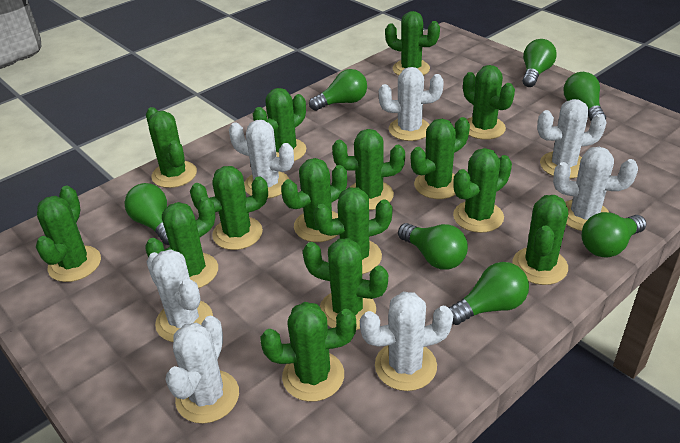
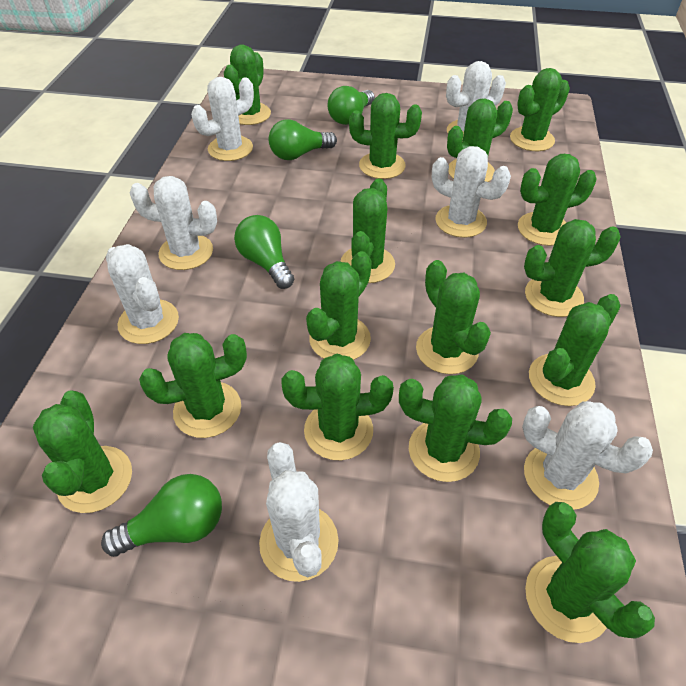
green light bulb: [125,183,169,245] [309,69,367,111] [398,223,468,270] [448,262,529,325] [522,39,557,87] [563,72,606,121] [582,212,646,257] = 7 -> [101,474,222,557] [234,215,294,289] [269,119,337,160] [328,86,375,125] = 4

